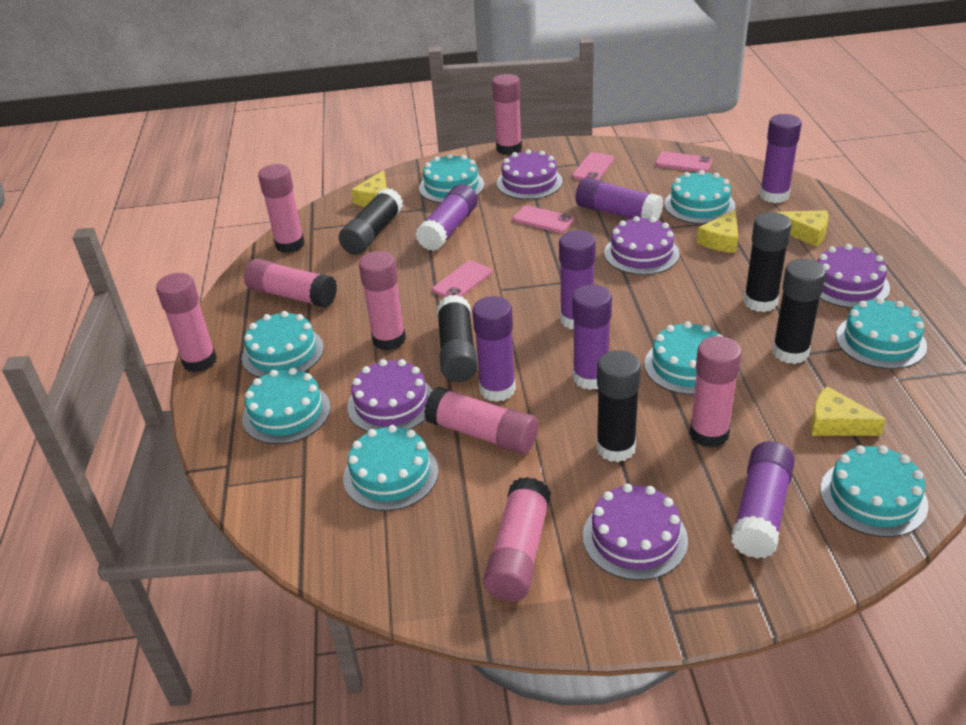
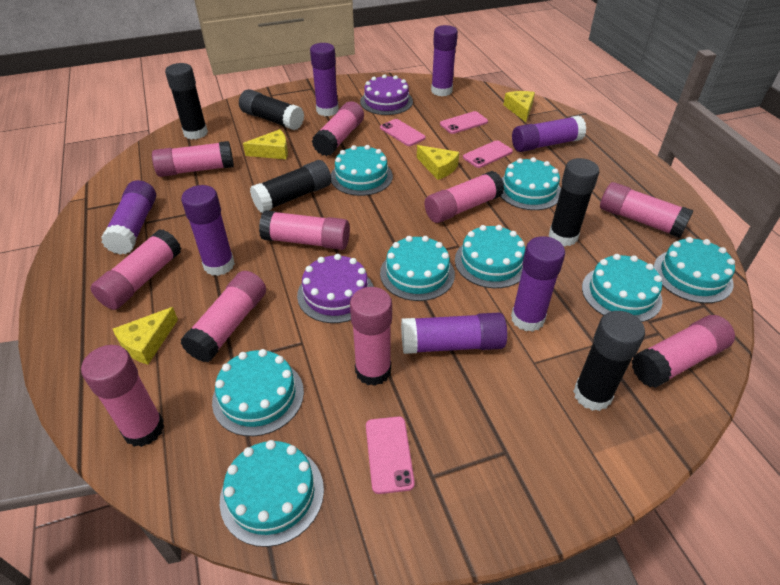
pink glue stick: [156,273,217,373] [244,259,337,308] [258,164,305,253] [359,251,406,351] [424,386,538,454] [483,477,551,602] [492,74,522,155] [689,336,742,448] = 8 -> [81,345,164,447] [90,229,181,310] [152,141,234,177] [181,271,266,362] [259,210,350,250] [312,101,364,156] [350,287,392,386] [424,171,504,223] [600,182,694,238] [632,315,735,388] = 10
purple cake: [347,359,433,432] [497,149,563,199] [583,484,688,580] [604,216,679,275] [817,244,890,308] = 5 -> [297,254,374,323] [360,74,413,115] = 2

